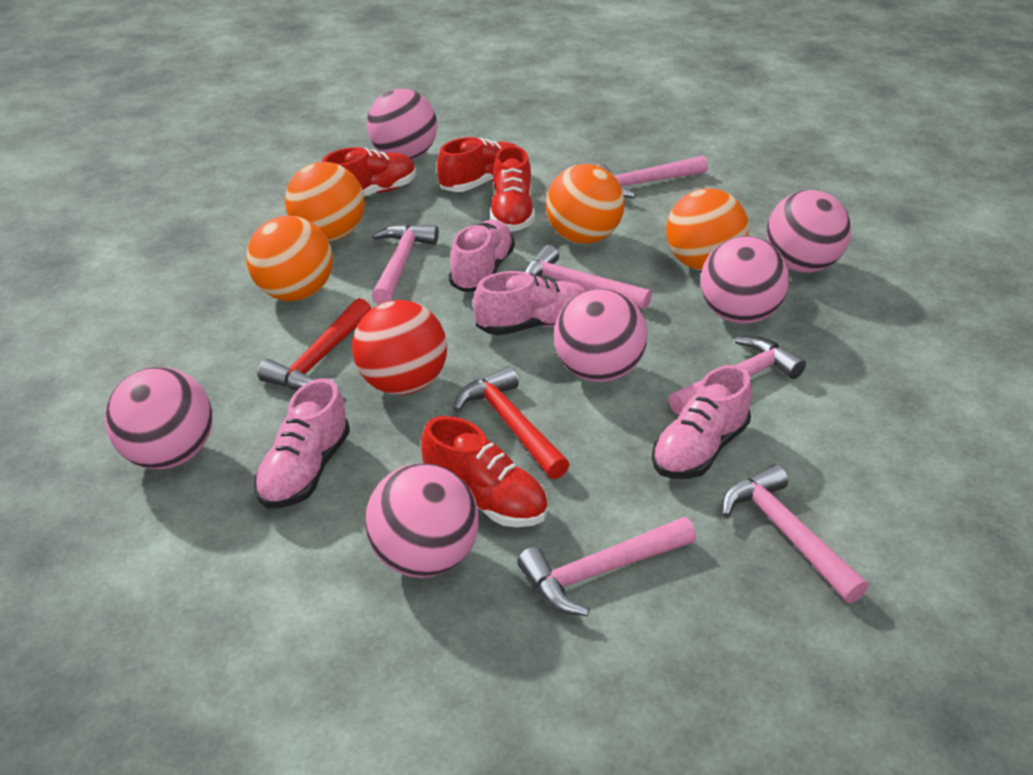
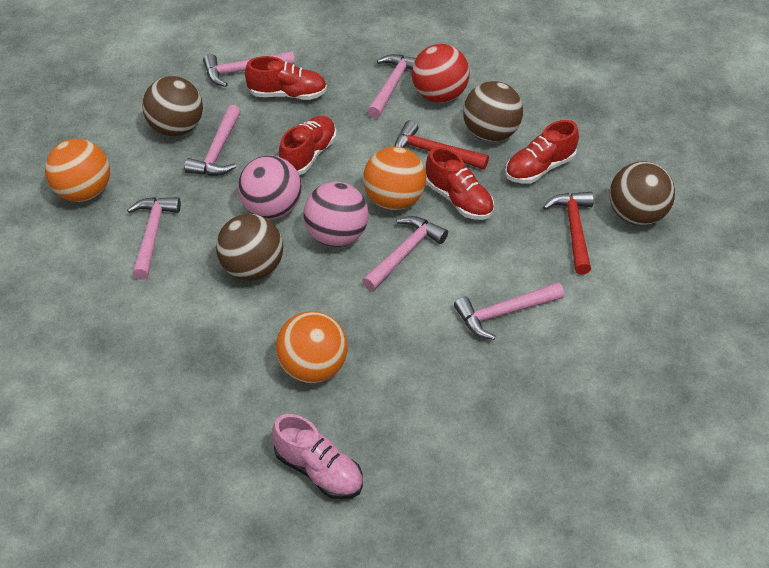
brown ball: none = 0 -> [142,76,203,136] [216,214,283,281] [463,81,523,142] [609,161,675,226] = 4
orange ball: [246,216,333,301] [285,162,365,241] [546,164,625,244] [666,188,749,270] = 4 -> [45,139,110,202] [276,311,348,383] [363,146,426,210] = 3
pink ball: [105,367,212,470] [365,463,479,578] [367,89,437,160] [554,289,647,382] [700,236,790,324] [767,190,851,273] = 6 -> [238,155,302,219] [304,182,369,247] = 2
pink shoe: [254,379,350,508] [449,220,515,292] [473,271,587,336] [652,365,752,479] = 4 -> [272,414,363,500] = 1

